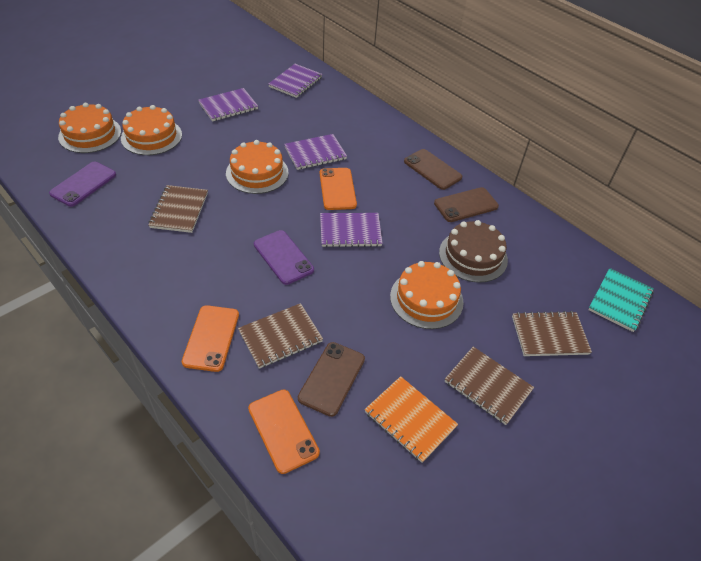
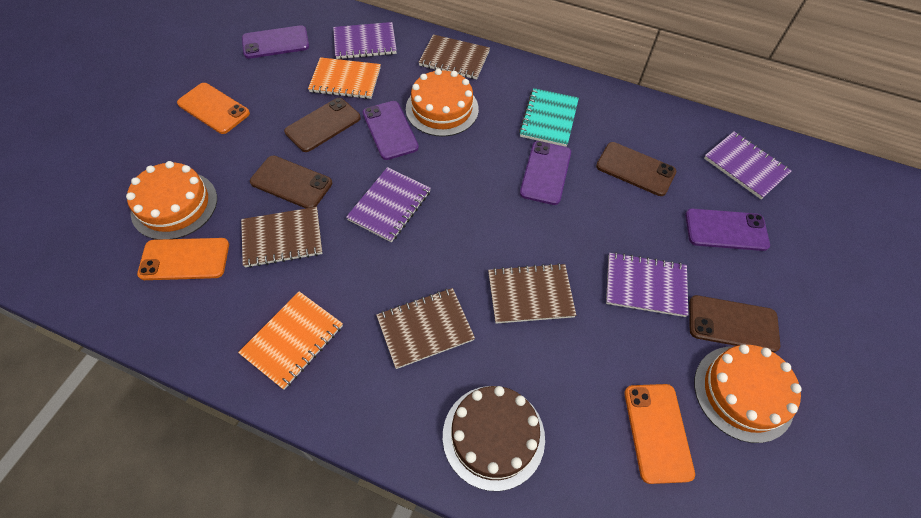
brown phone: [298,342,365,417] [404,149,462,190] [434,187,499,222] = 3 -> [250,156,332,208] [284,98,361,152] [596,142,676,196] [689,295,780,352] = 4
orange cake: [58,103,121,153] [121,105,182,155] [226,140,289,194] [390,261,464,329] = 4 -> [126,161,217,240] [406,69,479,136] [694,344,802,443] = 3
orange notebook: [365,376,458,463] = 1 -> [238,291,343,390] [308,57,381,99] = 2
purple phone: [49,162,116,207] [254,230,314,285] = 2 -> [242,25,309,59] [363,101,419,160] [520,141,571,205] [685,208,770,251] = 4

